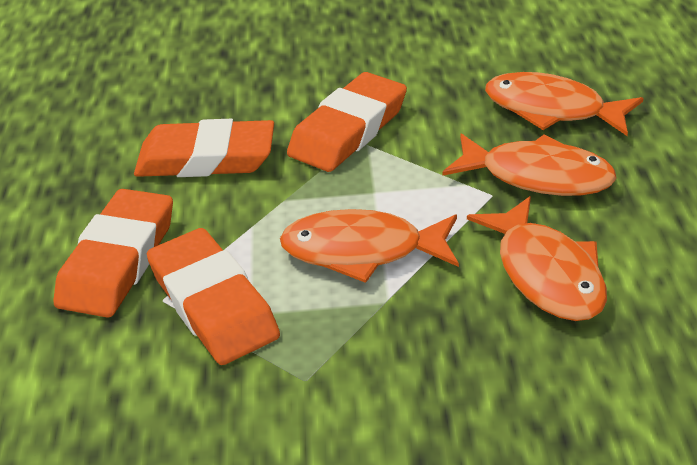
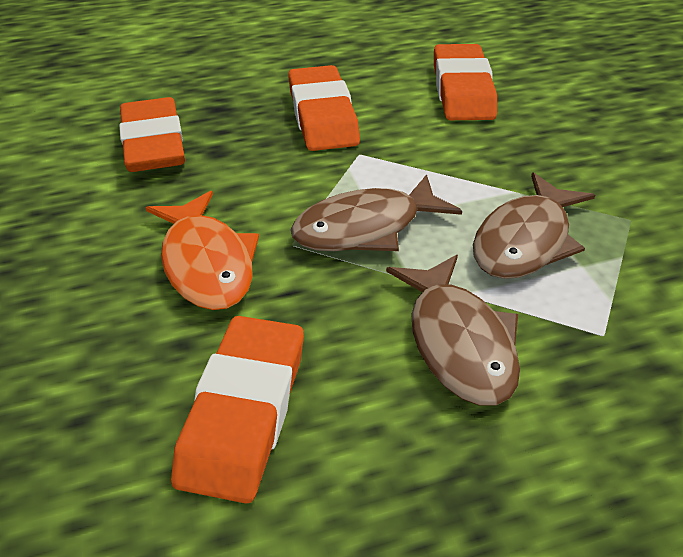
brown fish: none = 0 -> [291,174,462,251] [386,255,520,406] [473,172,595,279] = 3
orange fish: [280,209,459,283] [442,133,617,196] [467,196,607,321] [485,72,644,136] = 4 -> [146,191,259,310] = 1

